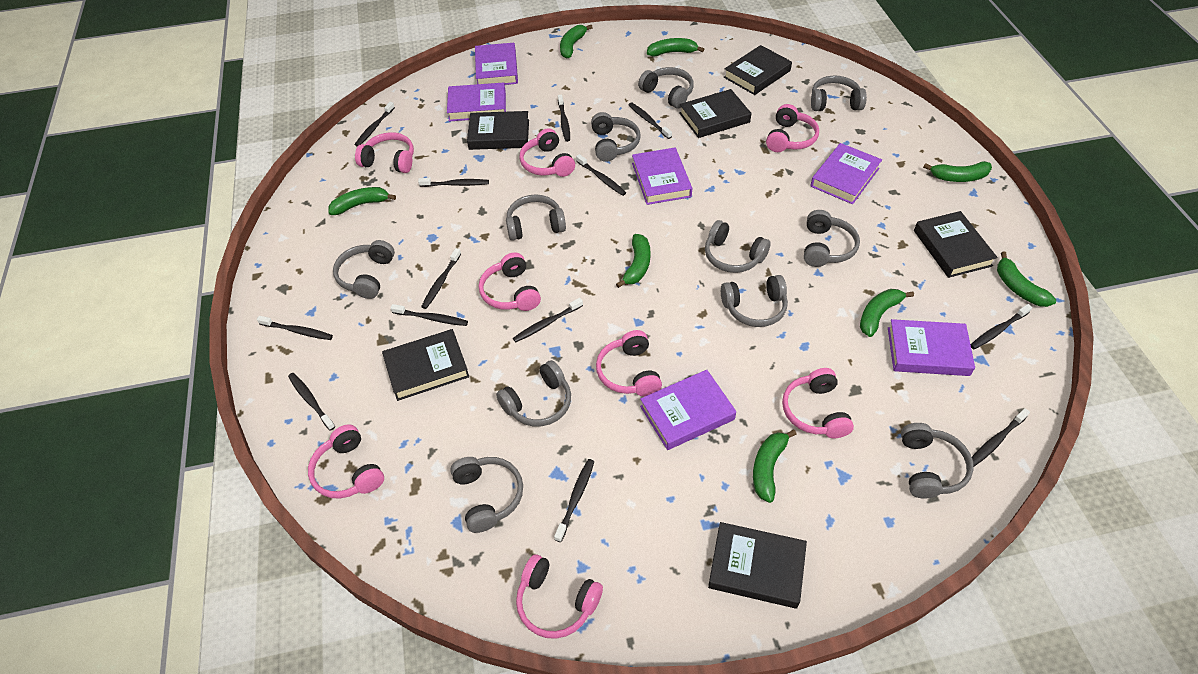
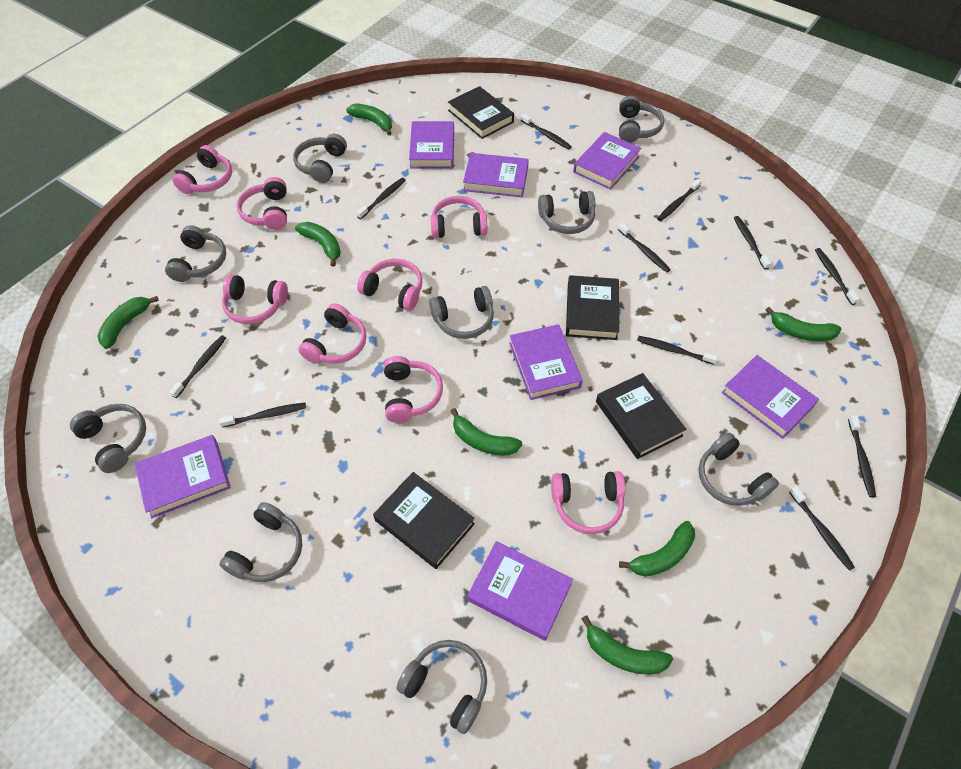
black book: [382,329,469,401] [467,111,529,150] [679,89,752,138] [708,522,807,609] [724,45,792,95] [914,211,998,278] = 6 -> [373,472,475,569] [448,86,514,139] [566,275,619,340] [596,373,686,459] = 4
black toothbrush: [257,316,333,340] [288,373,335,431] [354,102,395,147] [391,304,468,326] [418,178,489,187] [421,248,461,309] [513,298,583,342] [554,459,594,542] [558,94,570,142] [576,154,626,196] [628,102,672,139] [970,304,1032,349] [972,408,1030,467] = 13 -> [169,335,226,398] [219,403,306,428] [356,178,406,219] [521,114,572,149] [618,223,671,273] [637,336,718,365] [657,179,702,221] [734,216,771,270] [789,486,855,571] [815,248,859,305] [848,415,876,497] = 11
green banana: [328,187,396,215] [560,25,593,58] [616,234,651,288] [647,38,704,56] [753,430,797,503] [860,289,914,337] [923,161,992,182] [997,252,1056,307] = 8 -> [98,296,159,349] [295,222,341,267] [346,103,392,136] [451,408,522,455] [582,615,673,674] [619,521,695,577] [766,307,841,341] = 7
grey headphones: [333,240,395,299] [450,457,523,533] [496,360,571,426] [506,195,566,241] [591,112,640,162] [638,67,694,108] [705,220,771,273] [721,275,788,327] [804,210,860,267] [811,75,867,111] [901,423,974,498] = 11 -> [70,404,146,473] [165,225,226,282] [219,502,302,582] [293,134,347,183] [396,640,487,734] [429,286,494,339] [538,191,595,234] [619,96,664,143] [698,433,779,506] = 9
purple book: [447,83,506,121] [475,43,518,85] [632,148,692,205] [640,370,736,450] [810,143,882,204] [888,319,975,376] = 6 -> [135,435,231,518] [409,121,454,168] [463,153,529,197] [467,541,573,641] [509,324,583,400] [573,132,642,190] [722,355,819,439] = 7

